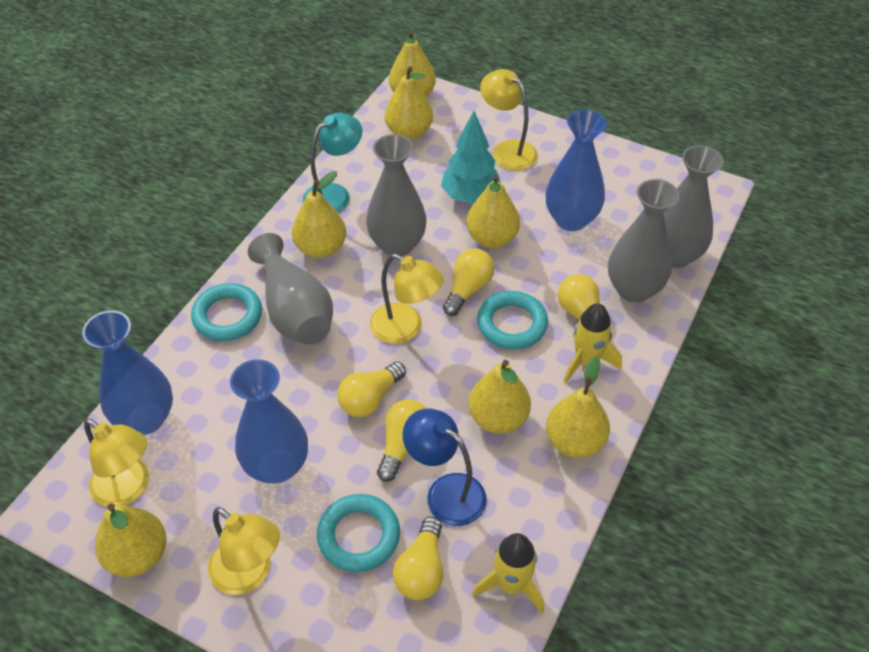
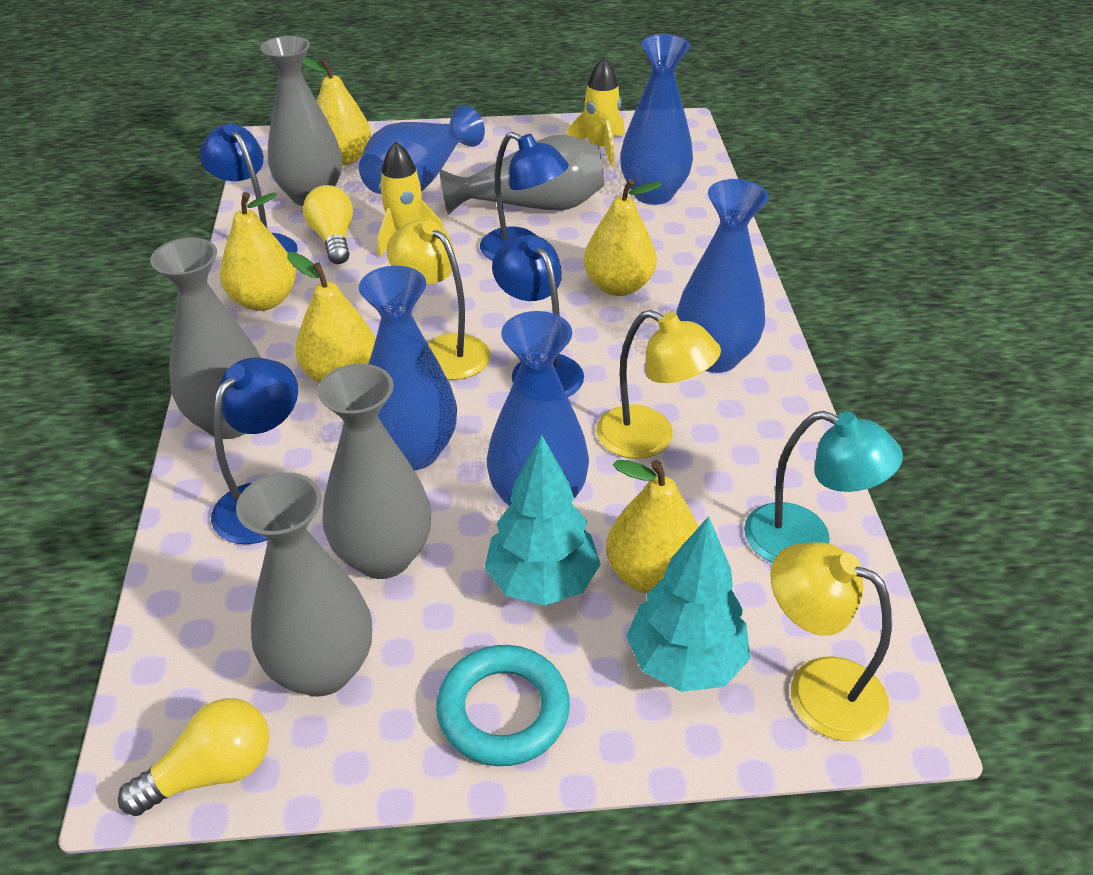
blue lamp: [403,409,487,526] = 1 -> [200,123,298,253] [211,357,298,544] [480,132,569,261] [492,235,584,397] = 4
blue vase: [82,310,173,435] [230,359,308,484] [546,109,607,231] = 3 -> [359,105,485,194] [359,266,457,470] [487,311,589,506] [620,34,693,205] [676,179,769,373] = 5
grey vase: [248,233,333,345] [366,134,427,256] [608,179,680,303] [663,145,724,268] = 4 -> [150,237,261,439] [236,472,372,697] [260,36,342,206] [318,364,431,579] [439,135,604,215] = 5
turquoise ring: [191,283,262,341] [317,494,400,572] [477,291,548,349] = 3 -> [436,645,570,766] = 1
turquoise tree: [441,111,501,204] = 1 -> [485,435,601,606] [626,516,750,692] = 2
yellow lamp: [84,418,149,507] [208,507,280,595] [370,254,444,344] [480,69,538,170] = 4 -> [386,220,491,380] [596,310,721,459] [770,542,892,741] = 3
yellow light bulb: [337,362,406,417] [377,399,426,482] [393,517,443,600] [443,249,494,316] [558,274,612,341] = 5 -> [118,698,269,816] [303,185,353,264] = 2
yellow pear: [95,503,166,577] [292,171,346,258] [385,66,433,140] [389,30,436,97] [466,174,520,248] [468,360,531,433] [546,356,610,458] = 7 -> [220,192,296,311] [287,252,376,383] [302,57,371,165] [584,179,663,296] [607,460,699,594] = 5

